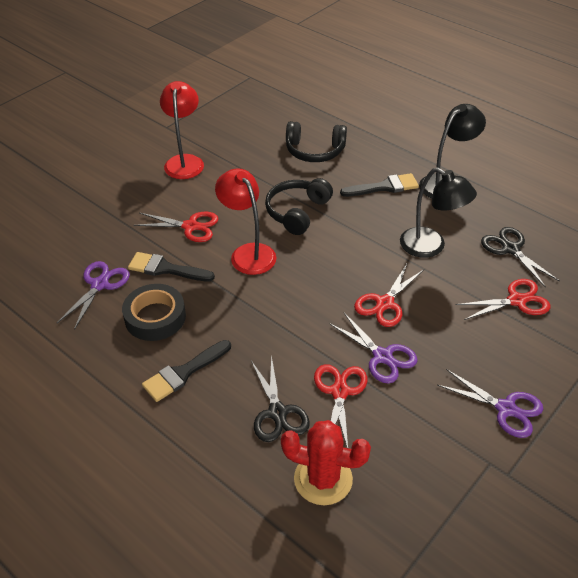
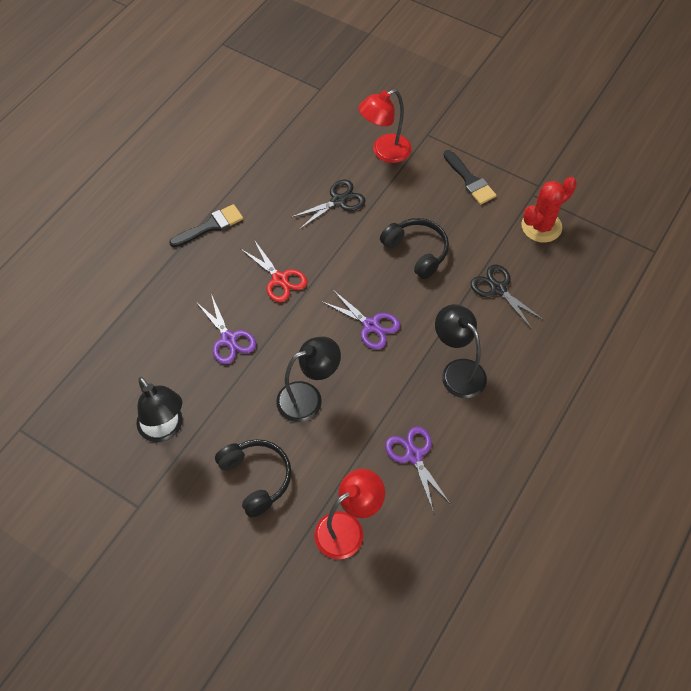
black brush: [128,252,215,281] [142,340,231,402] [340,173,419,197] = 3 -> [169,204,243,247] [443,150,497,205] = 2
black lamp: [400,168,477,258] [419,104,486,199] = 2 -> [136,377,183,442] [276,336,341,422] [435,304,487,398] = 3
black tape: [122,284,186,341] = 1 -> none = 0
red scissors: [134,212,218,242] [314,364,367,448] [354,262,424,327] [456,279,551,320] = 4 -> [241,240,307,302] = 1

